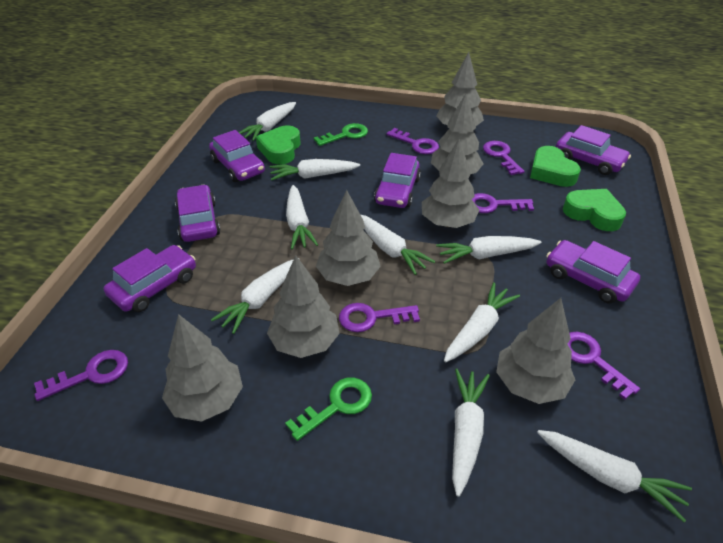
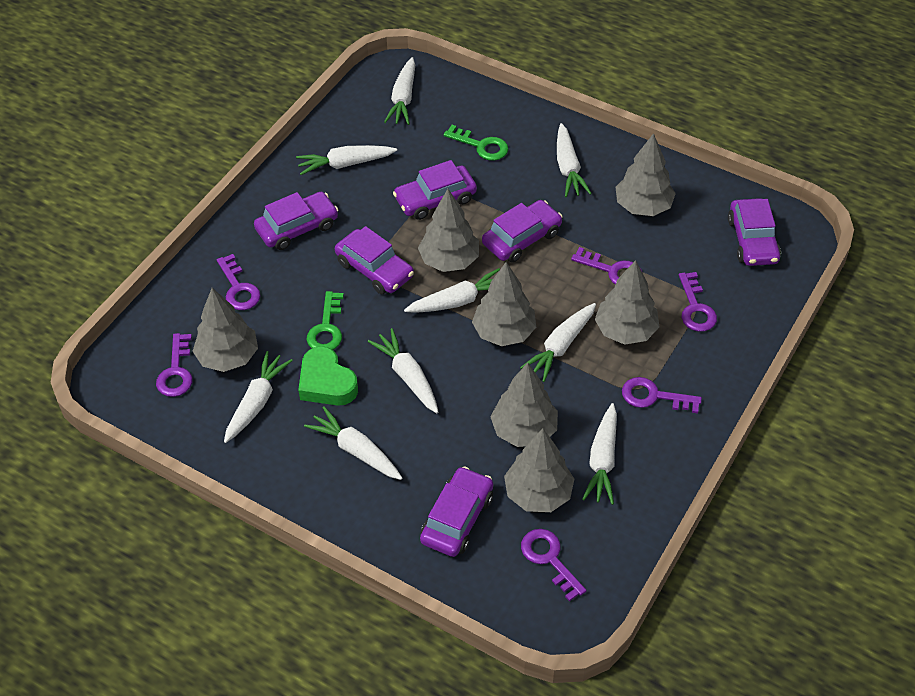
green heart: [256,125,300,164] [530,146,581,187] [563,189,626,231] = 3 -> [298,346,358,406] = 1

